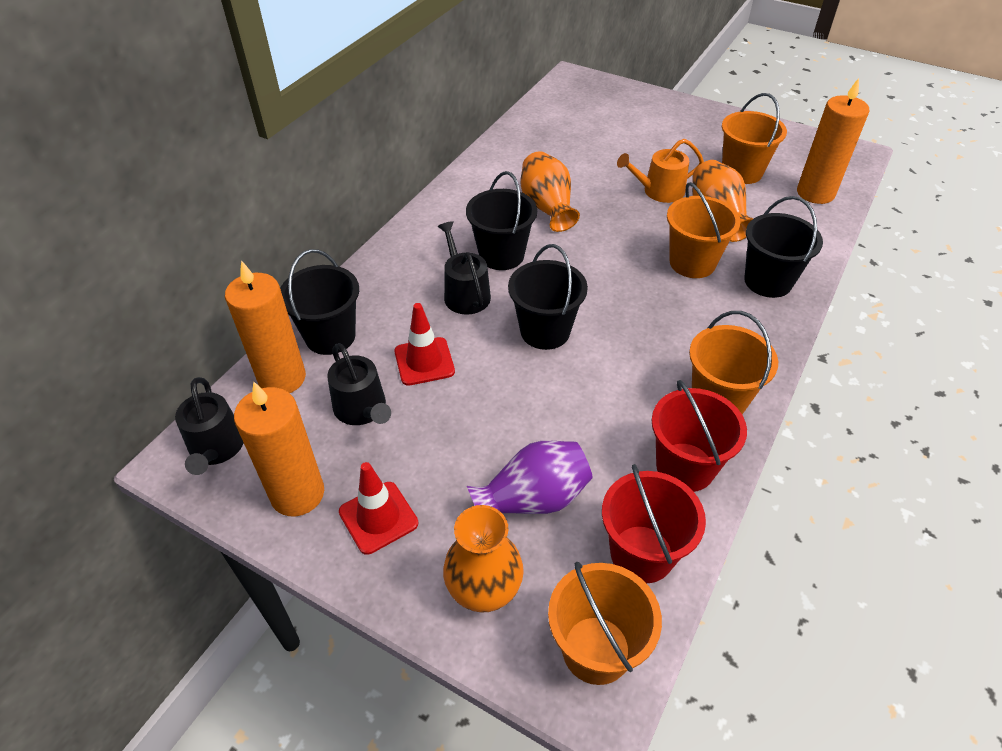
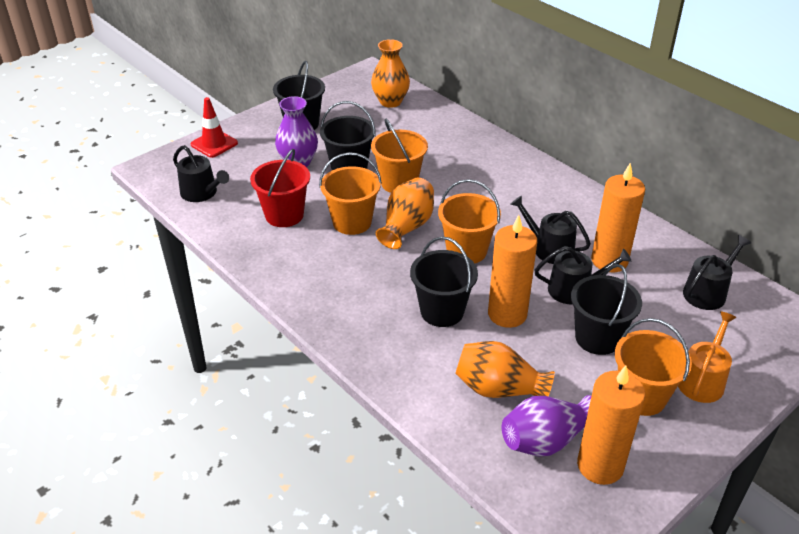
black watering can: [175,377,243,475] [327,343,391,425] [438,221,491,315] = 3 -> [173,145,229,202] [511,196,591,264] [534,246,631,305] [683,235,751,310] = 4
purple vase: [467,441,592,514] = 1 -> [275,96,318,167] [502,395,591,457] = 2
red bucket: [602,464,706,583] [652,380,747,492] = 2 -> [250,149,310,227] = 1
red traffic cone: [339,462,419,555] [394,303,455,386] = 2 -> [190,97,238,158] = 1

